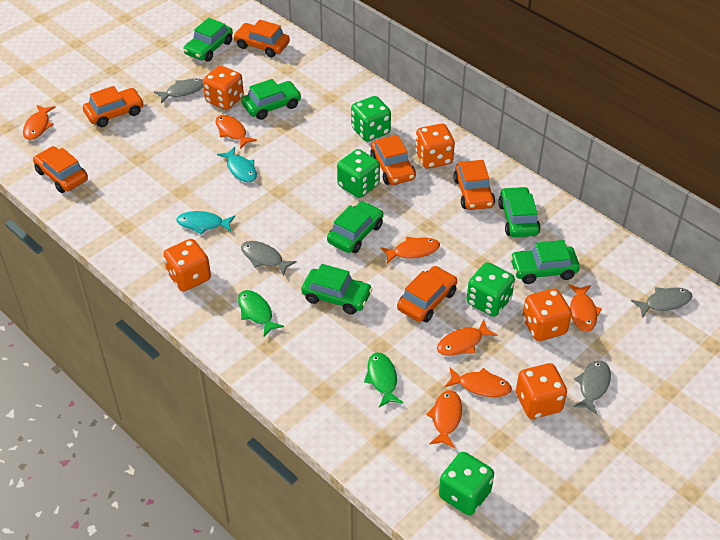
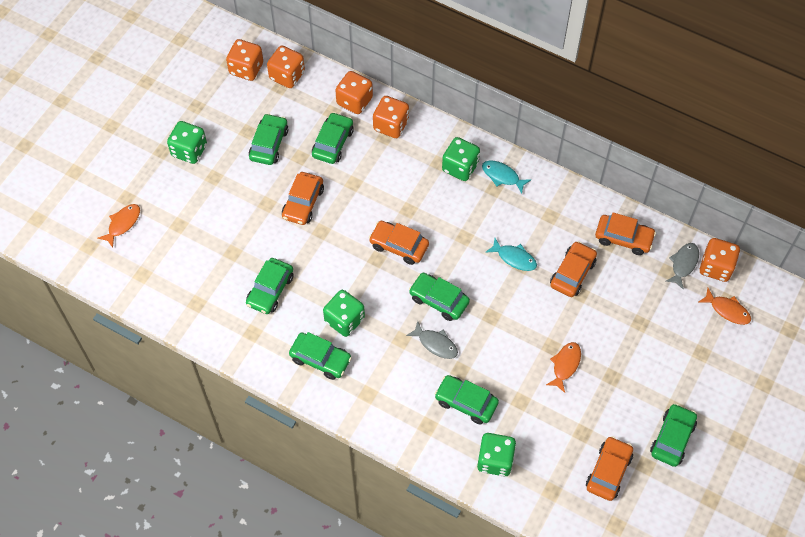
green car: [184,18,233,61] [242,79,301,120] [301,264,372,315] [327,201,383,253] [498,186,540,237] [510,240,580,284] = 6 -> [246,258,294,314] [249,113,289,165] [289,332,352,380] [312,112,354,164] [409,273,470,321] [435,375,499,424] [650,404,697,467] = 7
green fish: [238,290,284,337] [364,352,403,407] = 2 -> none = 0
grey fish: [154,78,203,103] [241,241,297,276] [573,360,611,415] [631,287,693,318] = 4 -> [406,321,458,359] [665,243,699,290] = 2
orange car: [33,146,88,193] [83,86,144,127] [233,20,290,57] [370,135,416,185] [397,266,457,322] [453,160,495,210] = 6 -> [282,172,324,225] [369,221,429,265] [550,241,597,297] [586,436,633,501] [595,212,656,255] = 5
orange fish: [23,105,56,140] [216,115,257,149] [380,237,440,264] [426,390,462,448] [437,320,497,356] [445,368,512,397] [568,284,602,332] = 7 -> [98,204,140,248] [546,342,581,393] [699,288,751,325] = 3

